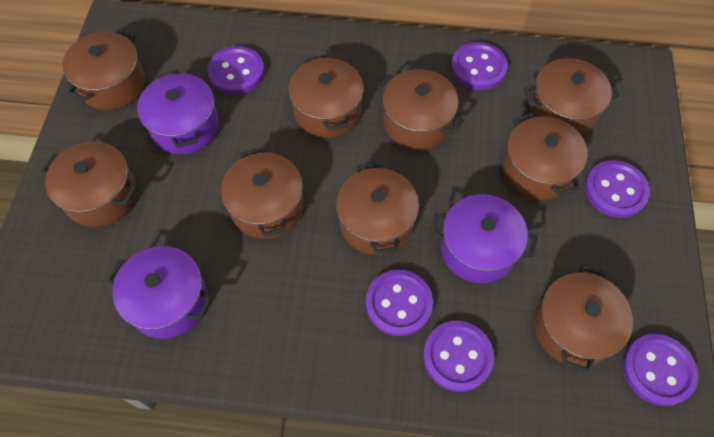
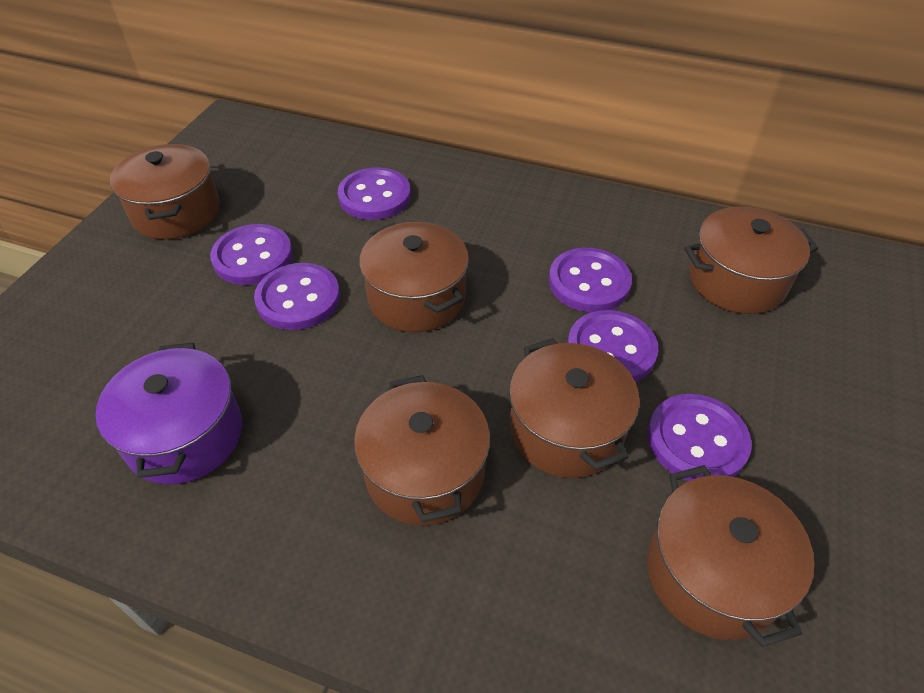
brown pot: [41,141,137,227] [62,30,145,110] [221,148,303,239] [288,55,363,138] [336,163,419,255] [377,69,464,150] [502,113,588,200] [524,58,619,135] [534,265,633,373] = 9 -> [110,144,220,239] [354,375,490,526] [359,222,469,332] [509,338,640,478] [647,465,814,647] [684,206,818,314] = 6
purple pot: [107,246,212,339] [137,70,219,154] [431,194,537,283] = 3 -> [95,343,242,484] = 1

